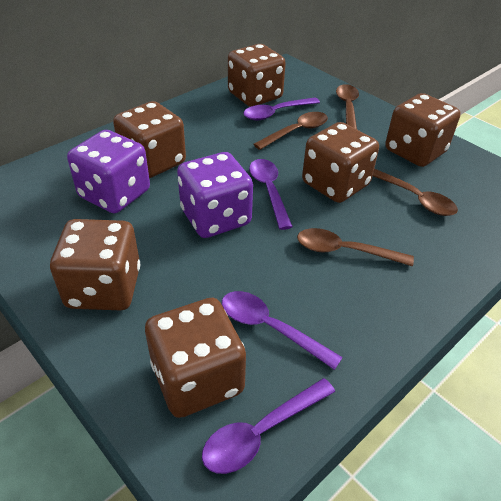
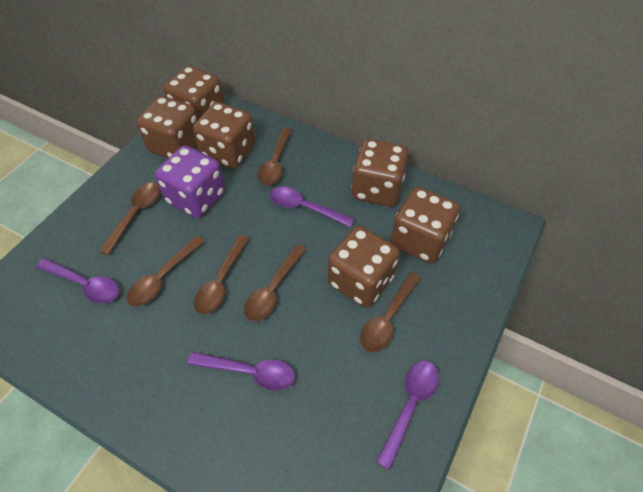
brown spoon: [254,112,328,150] [297,228,414,266] [336,84,359,129] [373,168,458,216] = 4 -> [99,183,160,255] [127,236,205,307] [194,235,250,315] [244,244,306,321] [257,127,292,185] [360,272,421,352] = 6
purple dice: [67,130,150,213] [177,152,253,238] = 2 -> [155,145,225,218] = 1

